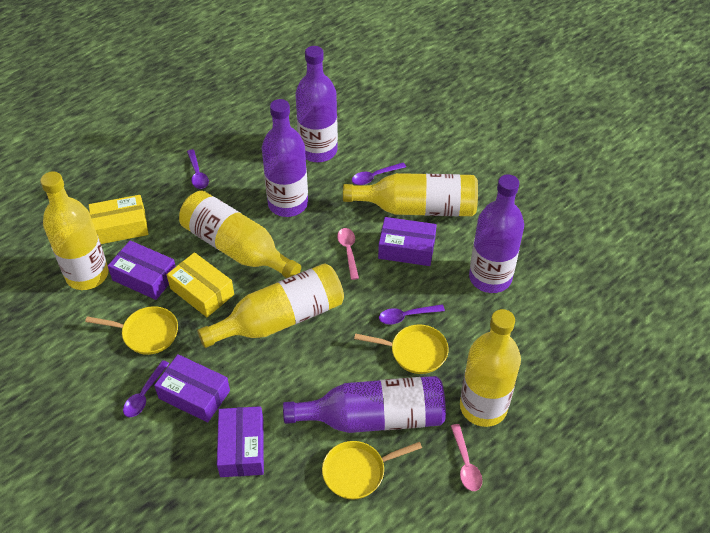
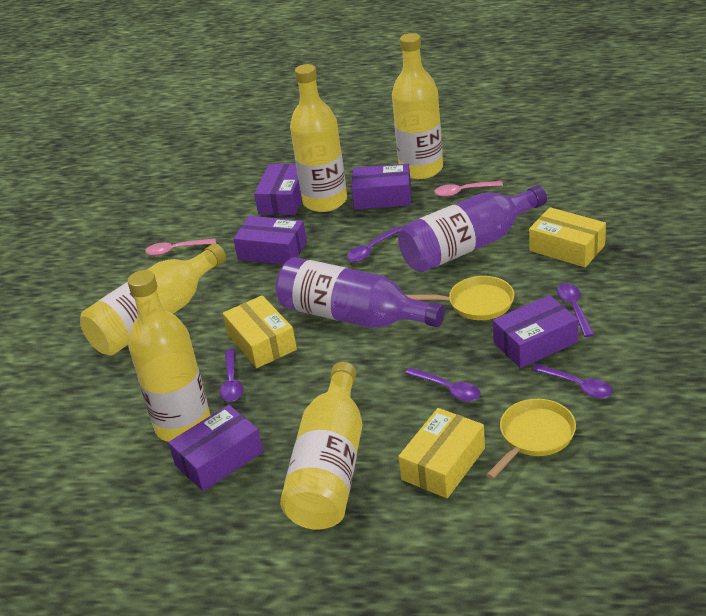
purple bottle: [262,99,308,217] [283,376,446,433] [295,46,338,162] [469,174,524,293] = 4 -> [276,257,445,328] [398,185,547,273] = 2
purple box: [108,240,176,300] [154,354,230,422] [217,406,264,477] [378,217,437,266] = 4 -> [168,405,263,491] [233,216,307,265] [254,164,302,215] [351,164,411,210] [493,295,578,368] = 5
purple spoon: [123,360,170,417] [187,149,209,189] [352,163,406,185] [379,304,445,325] = 4 -> [220,349,243,402] [347,227,401,262] [405,367,481,402] [531,363,613,398] [557,283,594,337] = 5
yellow box: [89,195,149,244] [166,252,234,317] = 2 -> [223,295,297,368] [398,408,485,498] [529,207,606,268] = 3
yellow pan: [85,306,178,355] [322,441,422,499] [354,324,449,374] = 3 -> [406,276,514,320] [486,399,576,479] = 2

